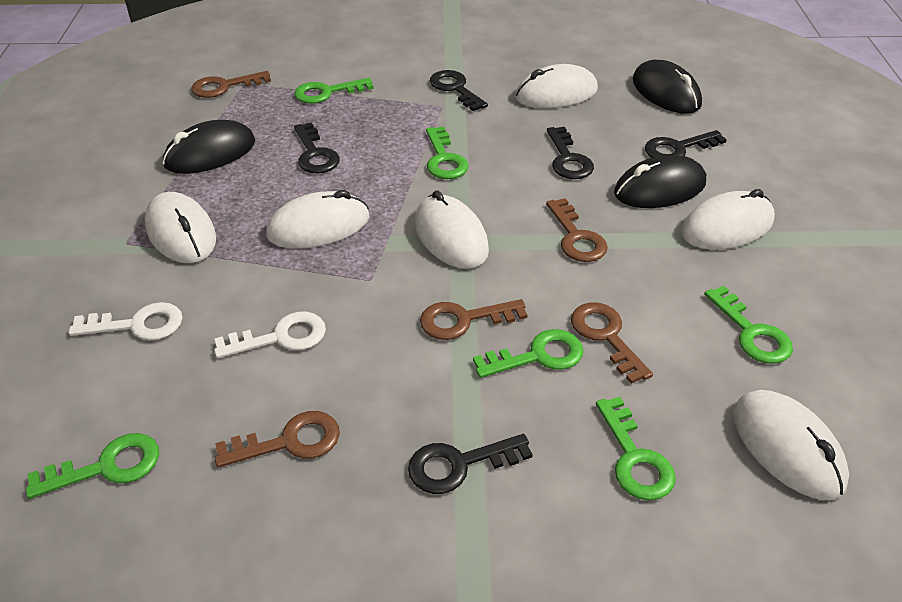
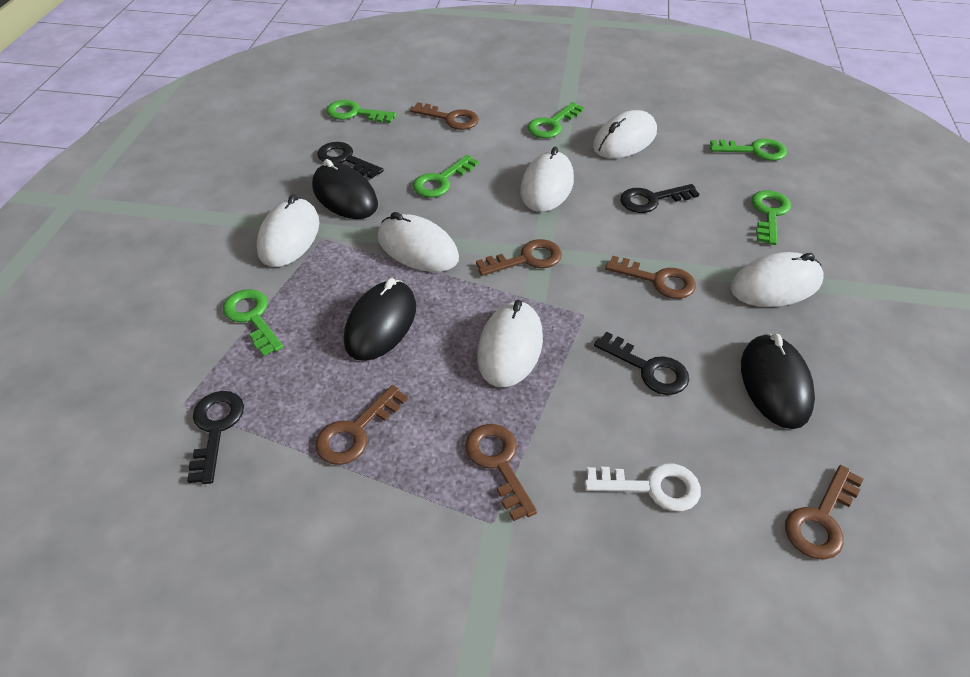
black key: [294,122,340,173] [408,434,533,494] [430,70,488,111] [547,127,594,179] [645,130,727,158] = 5 -> [187,391,244,484] [317,142,384,179] [594,332,689,395] [620,184,699,213] = 4
brown key: [191,71,271,98] [215,411,340,467] [420,299,527,340] [546,198,608,262] [571,303,653,384] = 5 -> [315,385,408,465] [410,102,479,130] [465,424,537,521] [476,239,562,276] [605,256,696,299] [785,465,863,560] = 6
white key: [69,302,182,341] [214,312,326,358] = 2 -> [585,463,701,511] = 1

